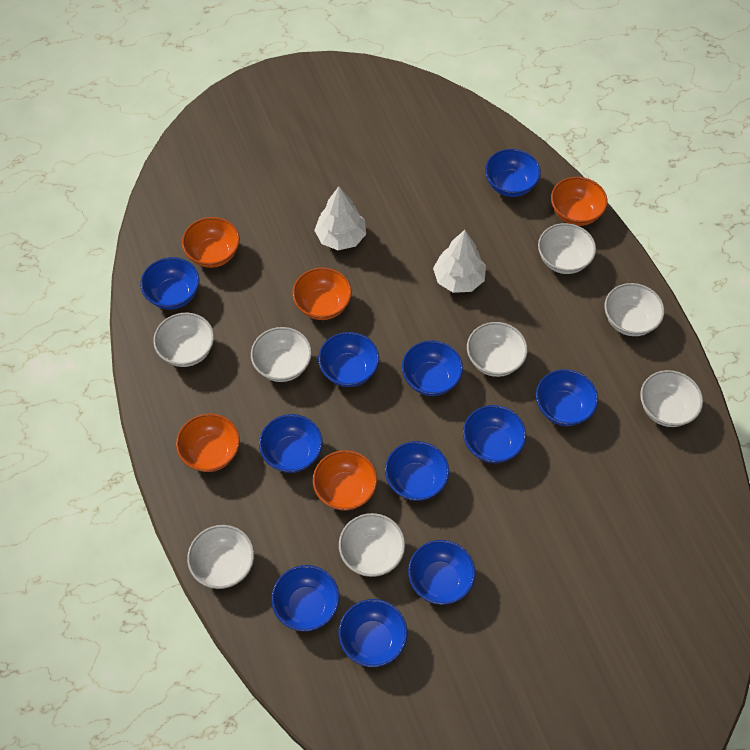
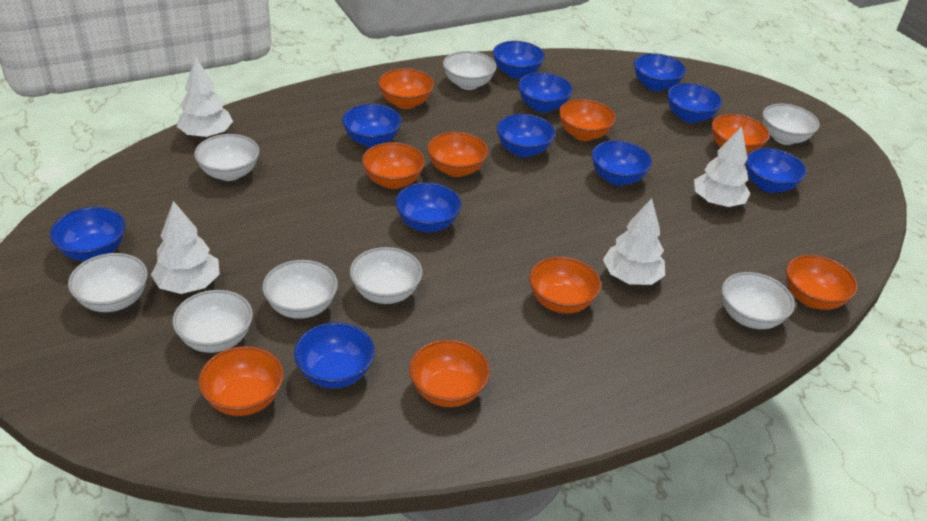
orange bowl: [176,413,240,472] [182,217,240,268] [292,268,352,320] [313,450,377,511] [551,177,608,226] = 5 -> [198,346,284,416] [362,142,425,189] [378,68,434,109] [409,340,490,407] [427,132,488,177] [529,257,601,313] [559,99,616,141] [711,114,770,154] [786,255,858,310] = 9
white tree: [314,186,366,250] [433,230,486,293] = 2 -> [151,201,220,294] [177,57,233,138] [603,198,665,285] [694,126,751,207] = 4

